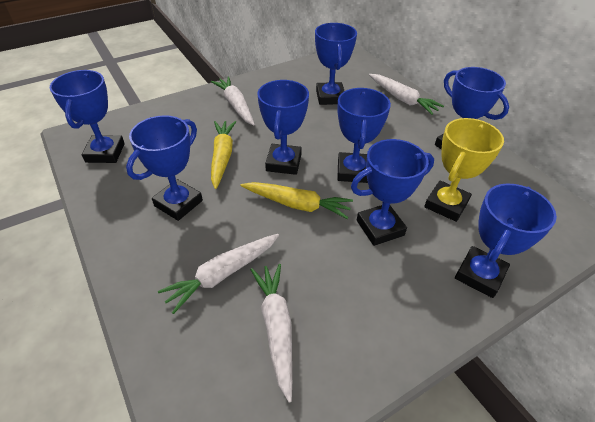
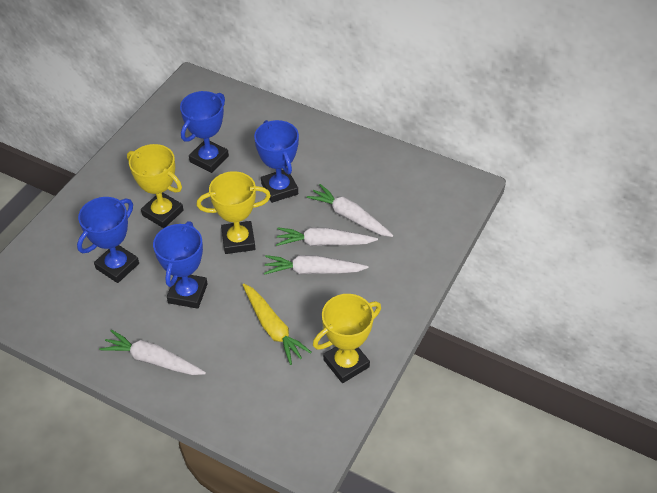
blue trophy: [50,70,125,163] [126,115,203,221] [257,80,309,175] [315,23,357,105] [337,88,391,183] [351,139,434,246] [435,67,509,150] [455,183,557,298] = 8 -> [77,197,139,283] [153,221,208,309] [180,91,229,173] [254,120,299,203] = 4
yellow carrot: [211,121,236,189] [241,182,353,219] = 2 -> [243,284,312,365] = 1
yellow trophy: [424,118,504,222] = 1 -> [127,144,184,228] [197,171,271,254] [313,294,381,383] = 3

